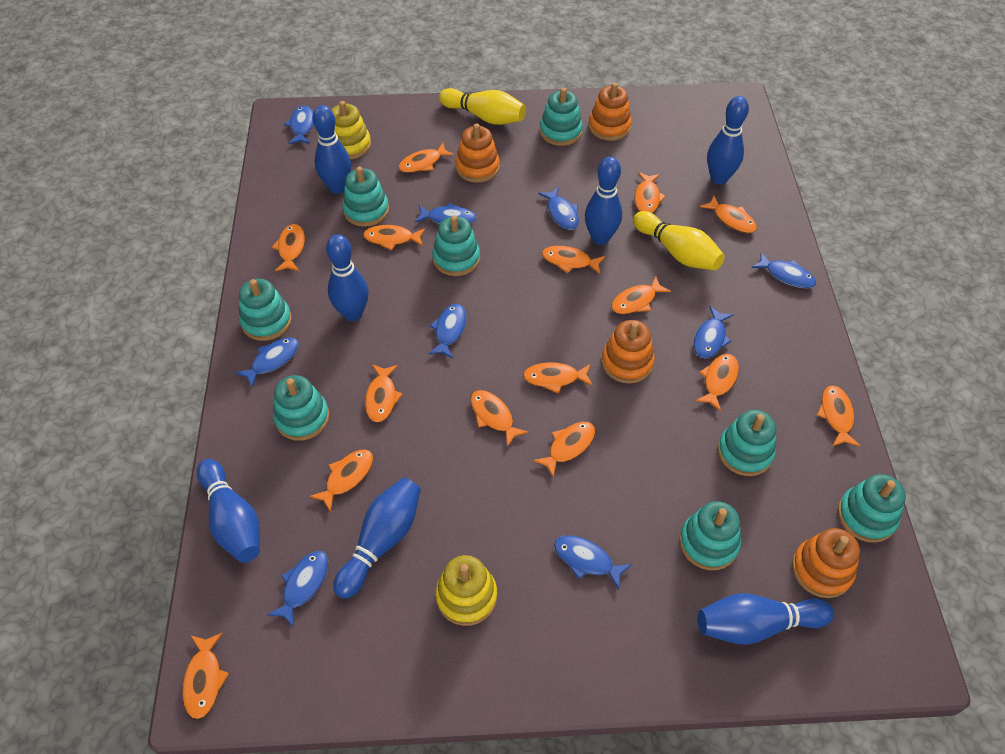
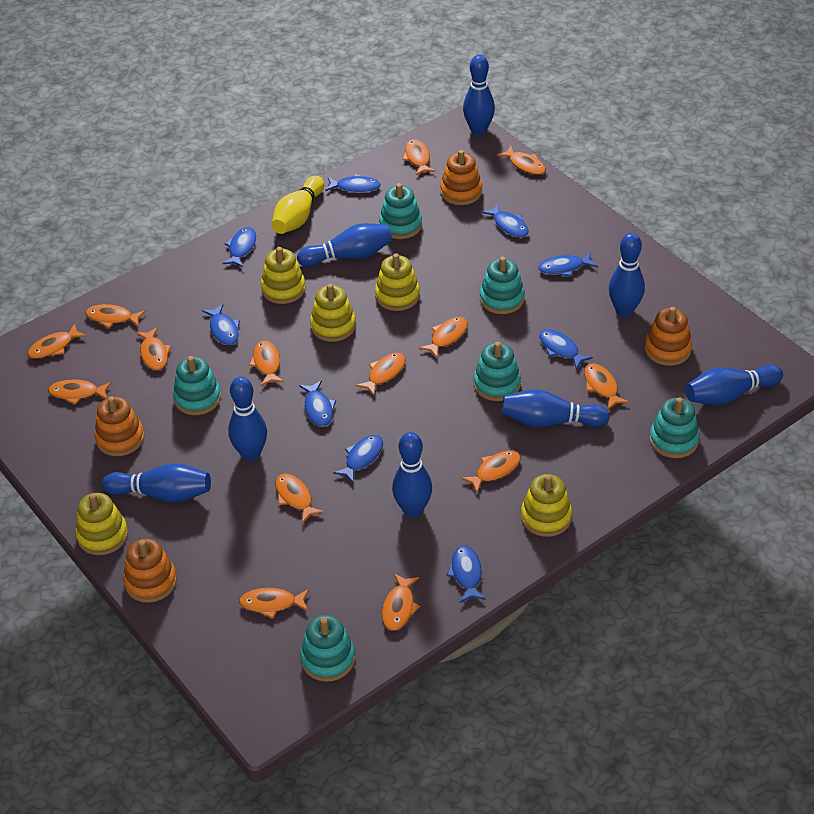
blue bowling pin: [197,459,260,563] [312,105,351,194] [326,234,368,321] [333,478,421,599] [585,157,622,245] [697,593,834,645] [707,96,749,184] = 7 -> [102,463,211,502] [228,376,267,461] [297,223,392,266] [392,432,432,518] [463,55,495,135] [502,389,610,427] [609,233,645,317] [685,365,783,405] = 8
orange fish: [182,633,229,719] [272,224,305,272] [309,449,373,512] [363,225,425,251] [365,364,403,423] [398,143,454,173] [470,390,529,447] [523,362,593,393] [533,422,595,478] [542,246,605,274] [611,276,671,314] [635,172,666,213] [696,354,739,411] [700,196,757,233] [817,385,860,447] = 15 -> [28,324,87,359] [48,379,111,405] [85,304,146,328] [136,327,171,370] [239,588,309,619] [249,340,284,386] [275,473,324,523] [356,353,406,395] [382,573,420,631] [402,139,435,176] [419,317,468,358] [461,451,521,493] [497,146,546,175] [584,363,629,409] = 14
turquoise stacking toy: [239,279,292,341] [273,375,329,441] [342,167,389,227] [432,215,480,276] [540,87,583,146] [679,501,741,570] [718,410,776,476] [837,474,906,543] = 8 -> [173,356,221,415] [300,615,355,682] [379,183,422,239] [474,342,521,401] [480,257,525,314] [649,398,700,458] = 6
yellow bowling pin: [439,88,526,125] [633,211,725,270] = 2 -> [272,176,324,234] = 1
yellow stacking toy: [331,101,371,159] [436,555,497,626] = 2 -> [76,493,128,555] [261,247,306,304] [310,284,356,342] [375,253,420,311] [521,474,572,537] = 5

